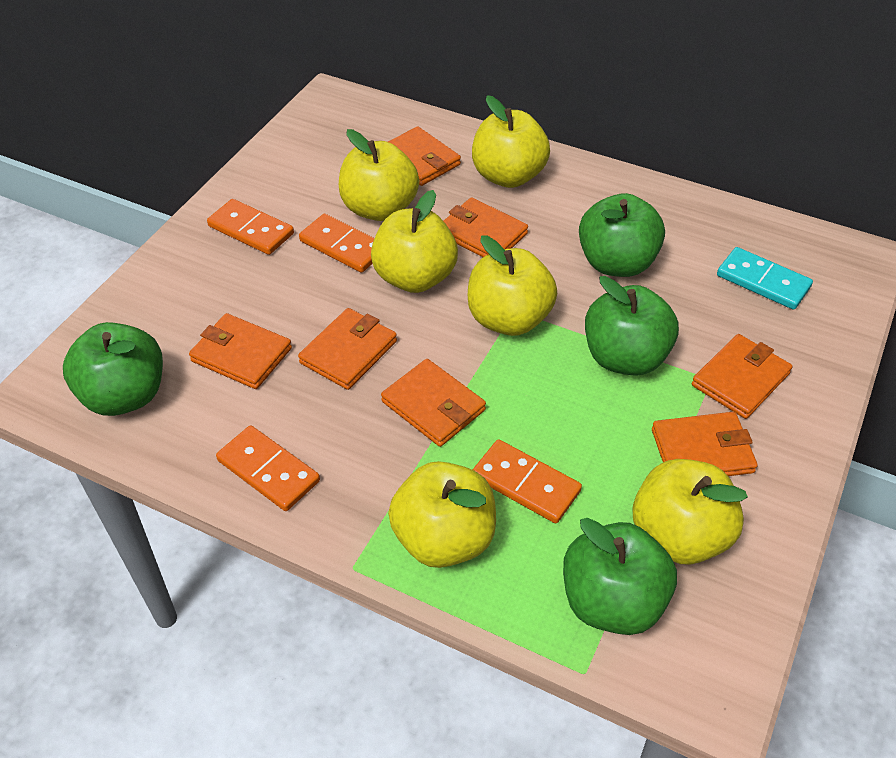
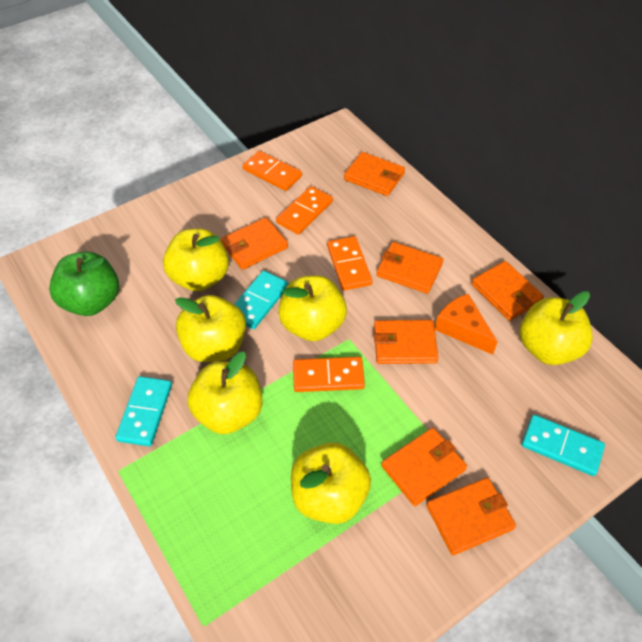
green apple: [63,322,163,416] [563,518,677,635] [579,193,665,277] [585,276,679,376] = 4 -> [49,252,119,316] = 1
orange cheese: none = 0 -> [435,294,498,355] = 1
turquoise domino: [717,247,813,310] = 1 -> [115,376,172,446] [234,271,289,329] [522,415,605,476] = 3

